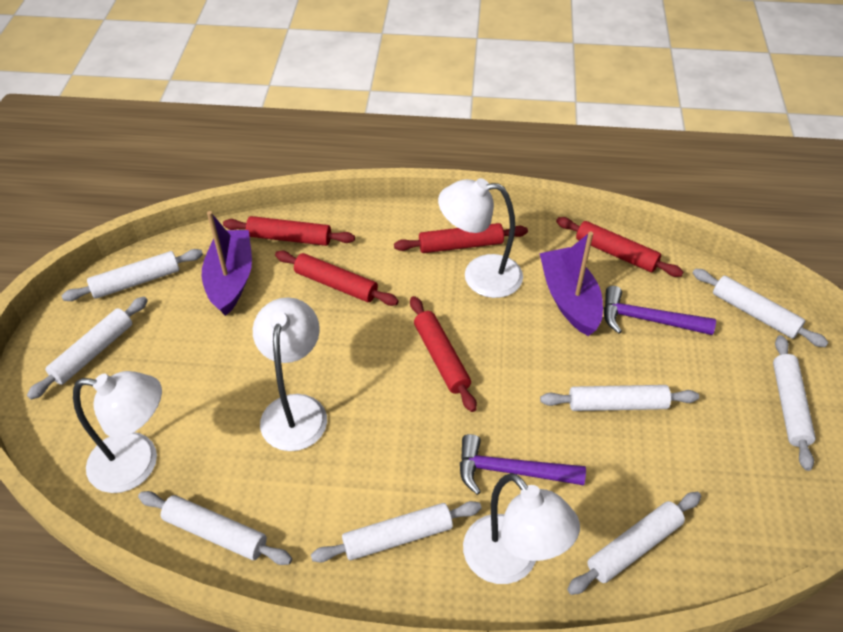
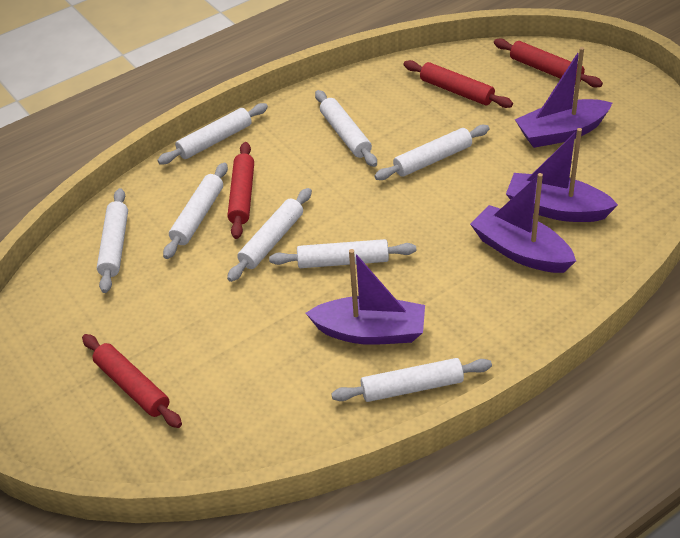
purple boat: [202,211,252,316] [539,232,603,336] = 2 -> [306,249,425,345] [470,173,576,273] [506,128,618,222] [515,47,612,148] = 4
purple hammer: [460,434,586,495] [603,286,716,335] = 2 -> none = 0
red rolling pin: [223,216,355,246] [275,251,399,306] [394,223,528,253] [410,296,477,412] [556,217,683,277] = 5 -> [82,334,182,428] [227,142,254,239] [404,60,513,108] [494,38,603,88] = 4
white lamp: [73,371,162,493] [253,297,327,451] [438,178,523,298] [463,473,580,584] = 4 -> none = 0

